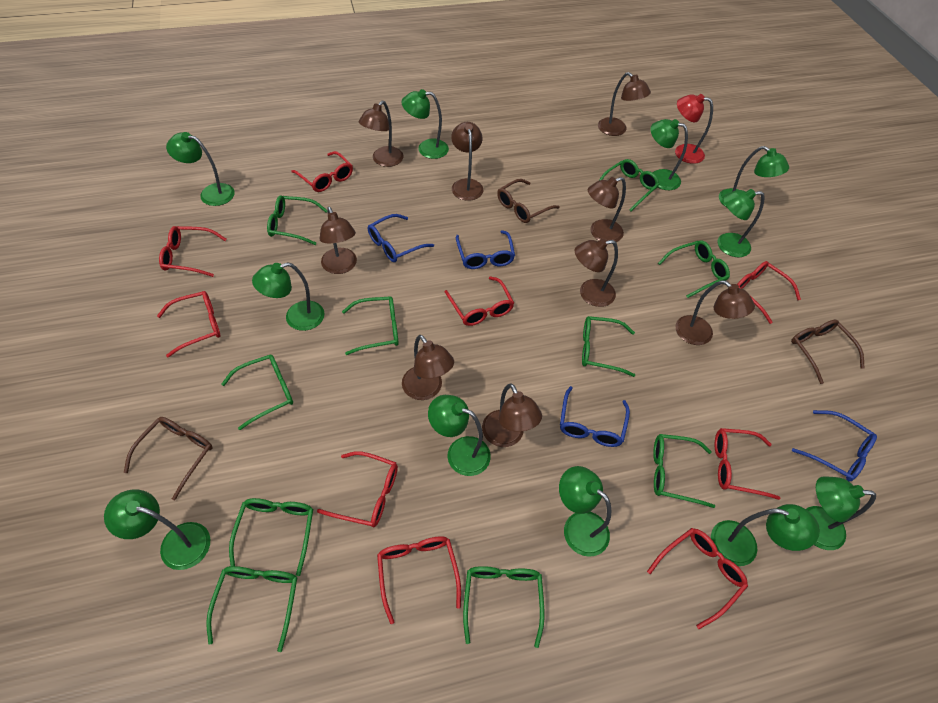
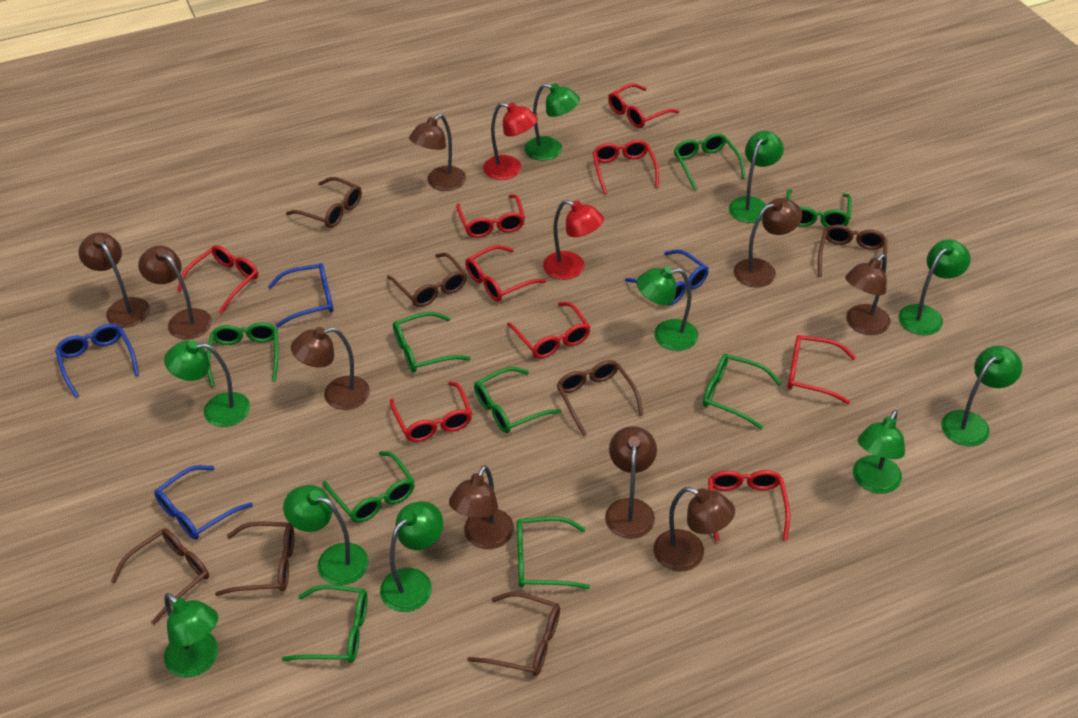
brown glasses: [124,417,213,500] [497,179,560,223] [791,320,865,384] = 3 -> [111,529,209,625] [215,522,294,596] [286,177,362,228] [387,253,467,307] [467,592,560,676] [557,360,643,437] [818,225,887,277] = 7
green glasses: [206,566,297,652] [221,355,293,430] [229,498,313,576] [267,195,327,245] [342,296,399,355] [463,566,544,648] [582,316,635,377] [599,159,660,211] [653,434,715,508] [658,240,730,298] = 10 -> [207,322,278,387] [282,585,367,663] [323,451,415,523] [393,312,471,372] [474,367,561,433] [517,516,590,589] [674,133,745,191] [703,354,782,430] [787,189,852,228] = 9
green lamp: [104,489,210,570] [166,132,235,206] [252,262,324,331] [401,89,449,159] [428,395,491,476] [559,466,611,557] [650,119,688,190] [711,504,820,566] [718,189,765,257] [719,146,789,207] [806,476,876,550] = 11 -> [164,340,250,427] [164,593,218,678] [283,485,369,586] [380,501,443,612] [524,83,580,161] [637,266,698,351] [729,131,784,223] [853,410,905,494] [898,239,971,335] [941,346,1022,446] = 10
red lamp: [675,94,713,164] = 1 -> [483,102,538,180] [543,200,604,280] = 2

